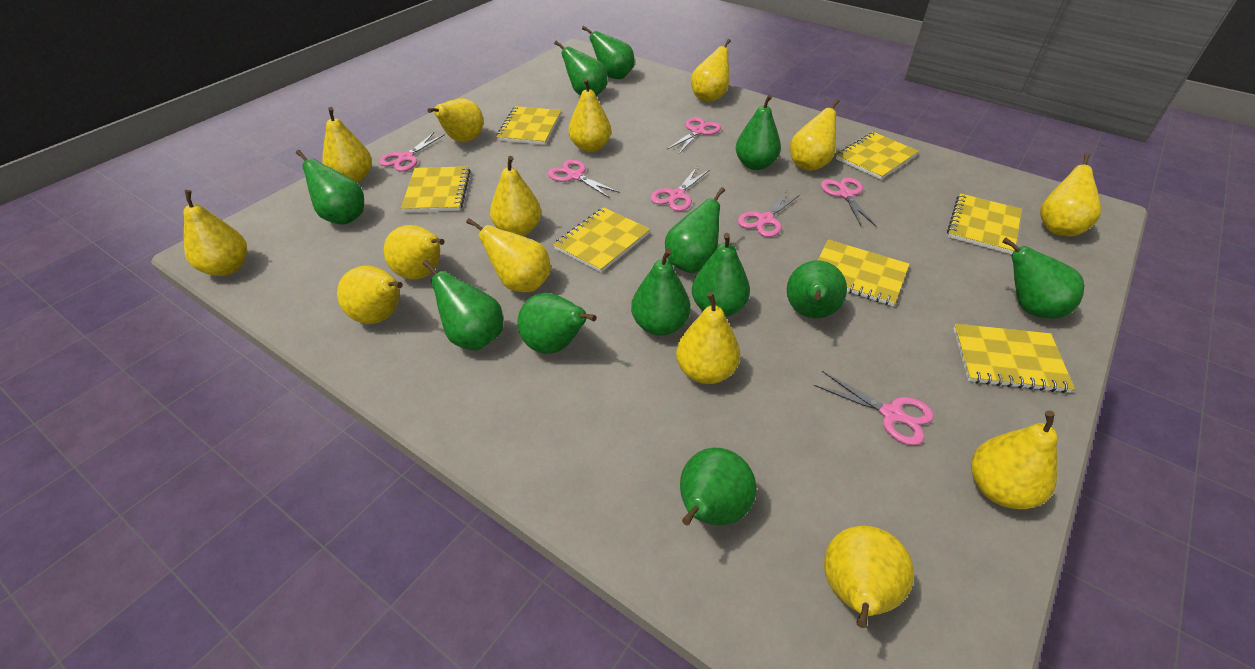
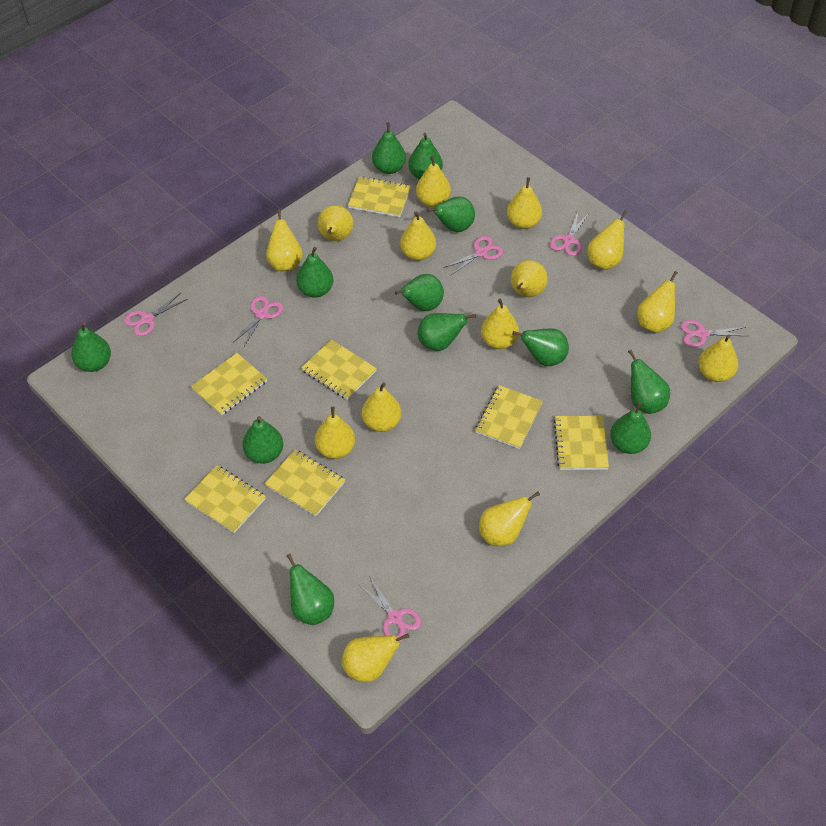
pink scissors: [379,133,445,171] [548,160,620,198] [650,167,709,211] [667,117,721,154] [738,190,801,237] [813,371,934,445] [821,178,876,226] = 7 -> [124,293,187,336] [233,296,283,347] [358,576,421,641] [444,236,503,275] [550,212,589,256] [681,320,747,347] = 6

